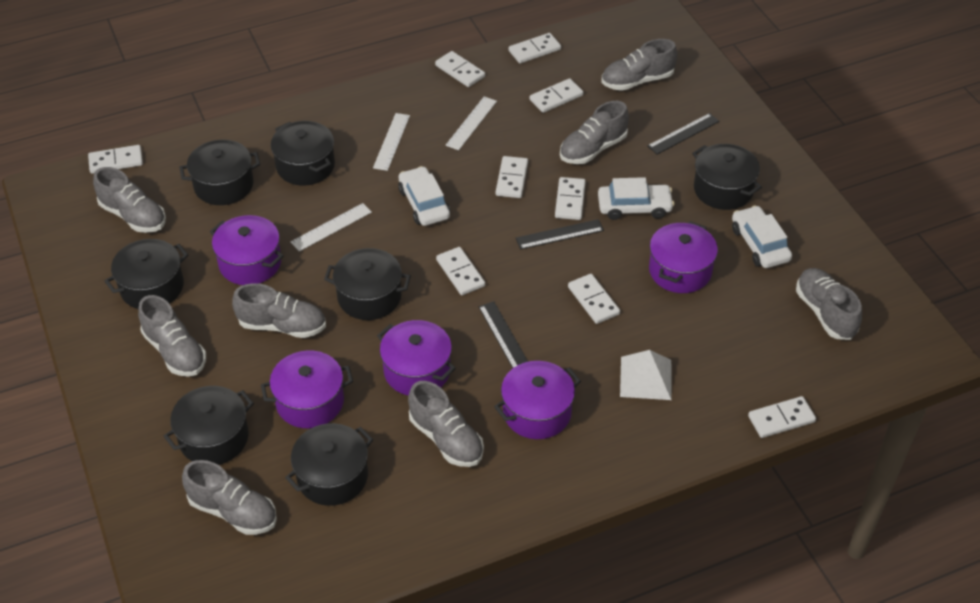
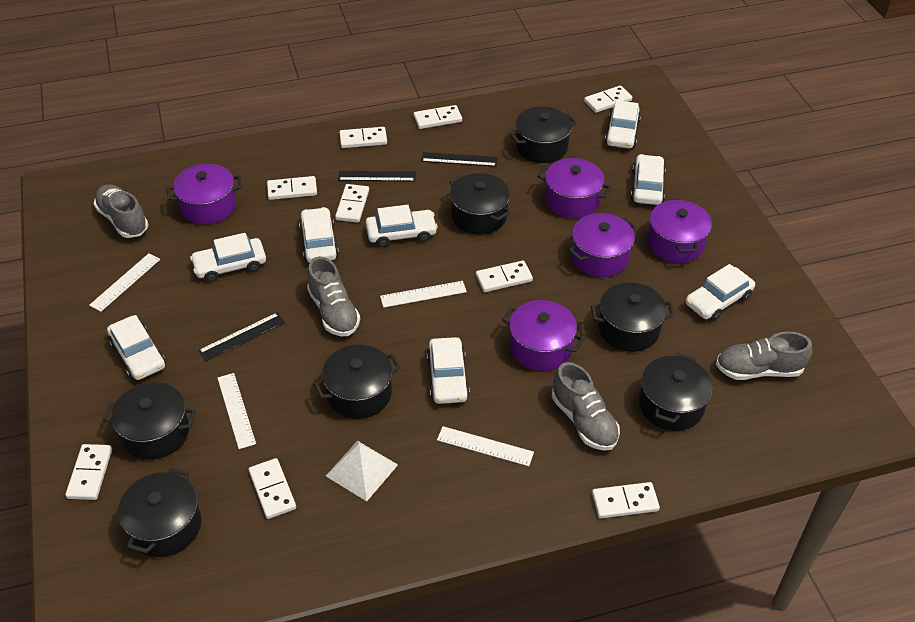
grey shoe: [93,167,166,233] [138,295,206,377] [182,460,277,535] [232,283,326,338] [408,381,484,467] [560,101,629,164] [602,39,678,91] [796,268,862,340] = 8 -> [94,184,148,238] [307,256,360,336] [552,362,620,451] [716,332,812,380] = 4
white car: [398,166,450,226] [598,177,674,220] [732,206,792,268] = 3 -> [107,315,166,380] [190,233,266,282] [299,207,339,263] [366,205,438,247] [427,337,470,404] [605,100,641,149] [631,154,666,205] [686,264,755,321] = 8
white ruler: [291,203,372,252] [373,113,410,171] [445,96,497,150] = 3 -> [89,253,160,312] [218,373,256,449] [380,281,467,308] [437,426,534,466] = 4

